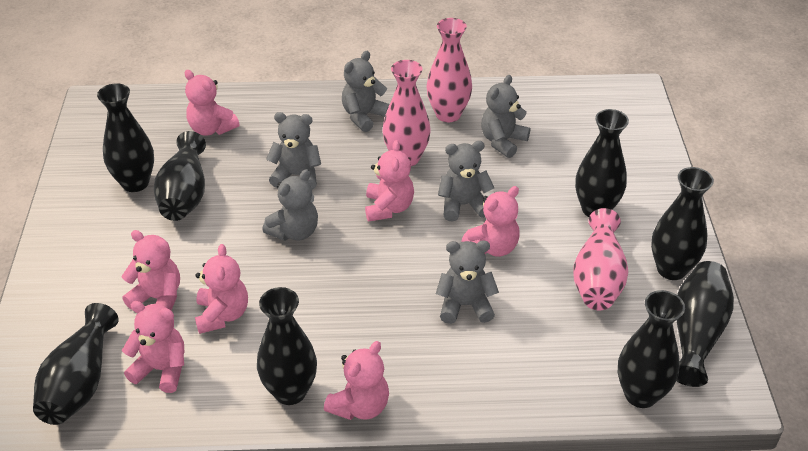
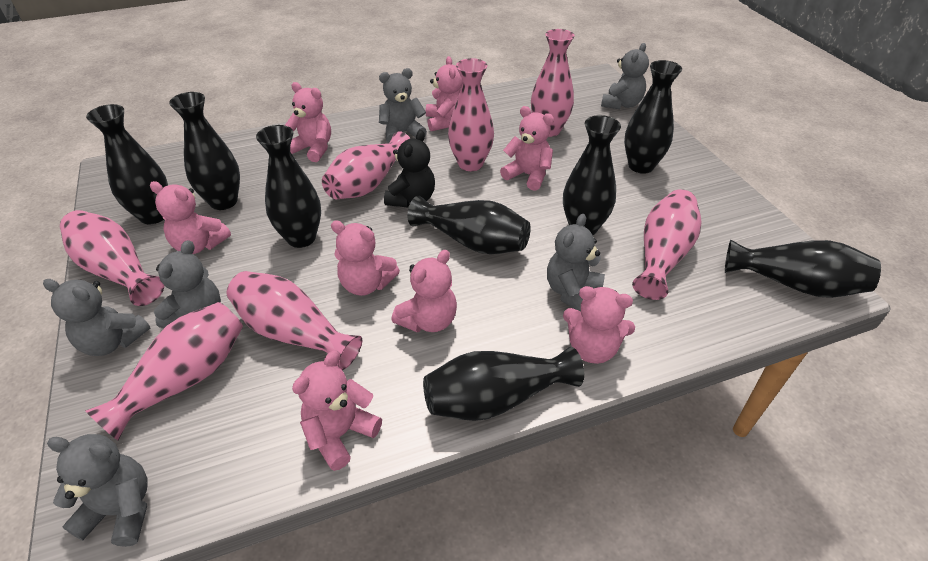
black teddy bear: none = 0 -> [384,130,435,207] = 1
pink teddy bear: [122,230,180,310] [122,301,184,393] [185,70,240,136] [195,244,248,334] [324,341,389,420] [365,140,414,222] [461,186,520,257] = 7 -> [150,181,231,254] [285,82,331,162] [292,351,382,471] [331,221,400,296] [391,250,457,333] [426,56,463,131] [500,106,554,191] [563,286,635,364] = 8
pink vase: [383,60,431,166] [427,18,472,122] [573,208,628,310] = 3 -> [60,210,165,306] [85,302,243,441] [227,271,362,370] [322,131,411,200] [448,58,494,171] [531,29,574,137] [632,189,701,300] = 7

